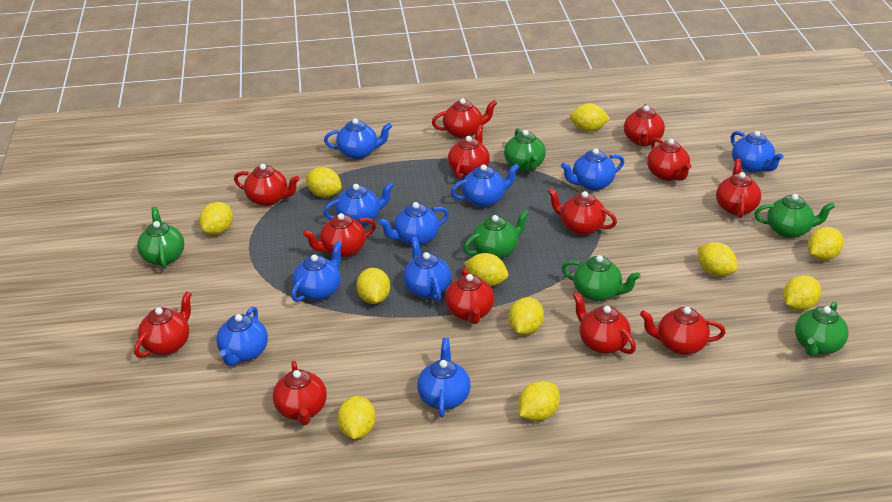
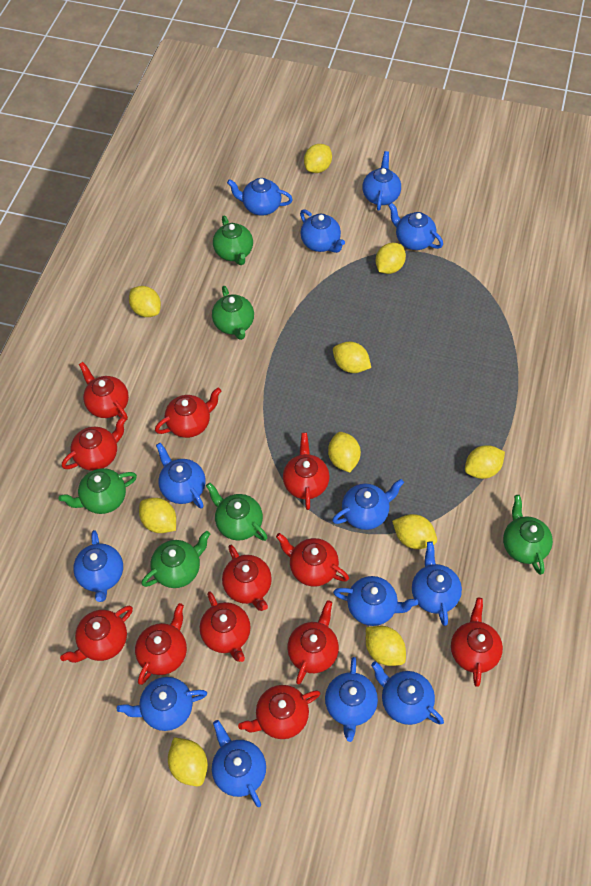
blue teapot: [216,307,268,366] [291,241,342,302] [323,182,394,226] [324,118,392,159] [378,202,449,246] [403,237,451,302] [417,338,471,417] [451,163,519,207] [561,148,624,191] [731,131,784,173] = 10 -> [73,530,123,602] [117,677,207,731] [156,443,206,509] [212,720,266,807] [227,178,293,216] [300,209,345,253] [325,657,378,742] [332,479,404,530] [333,576,418,626] [362,151,401,211] [371,661,444,725] [388,202,443,250] [412,541,462,626] = 13
red teapot: [134,291,192,358] [234,164,300,206] [273,361,327,425] [303,213,376,258] [432,98,497,139] [445,268,494,324] [448,125,490,179] [548,188,617,235] [573,292,636,354] [624,104,665,146] [640,307,726,355] [647,138,692,181] [716,159,761,218] = 13 -> [60,606,133,663] [62,416,126,471] [79,362,129,420] [135,603,187,685] [155,388,221,438] [200,591,251,662] [222,545,272,611] [238,685,320,739] [276,533,349,587] [283,432,330,510] [287,600,339,684] [451,598,503,687] = 12
yellow lemon: [199,202,233,235] [305,167,342,198] [337,396,376,439] [356,268,390,304] [464,253,508,287] [509,297,544,335] [518,381,560,421] [570,103,610,132] [698,242,738,276] [783,275,821,311] [808,227,844,260] = 11 -> [129,286,161,317] [139,498,176,533] [168,737,208,786] [304,144,332,173] [328,432,361,473] [333,342,371,373] [366,626,406,666] [375,243,406,274] [392,514,437,549] [465,445,505,479] = 10

